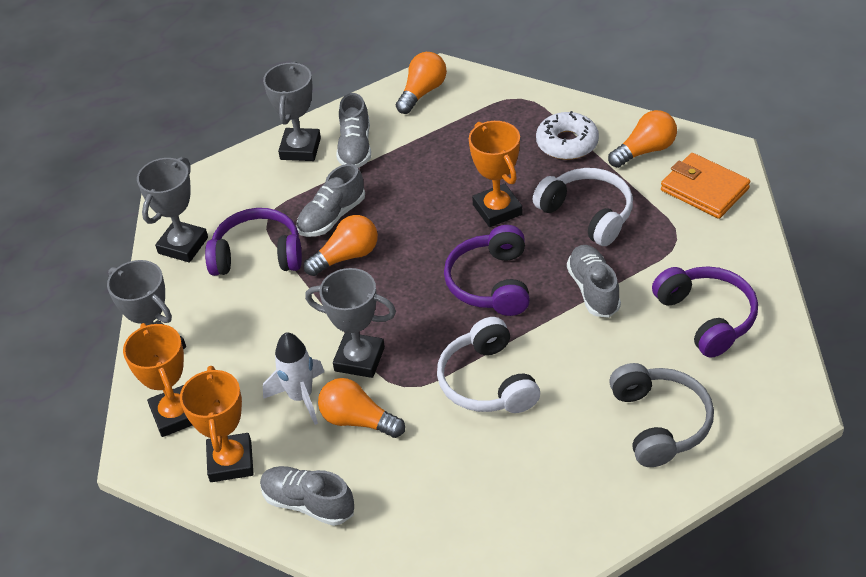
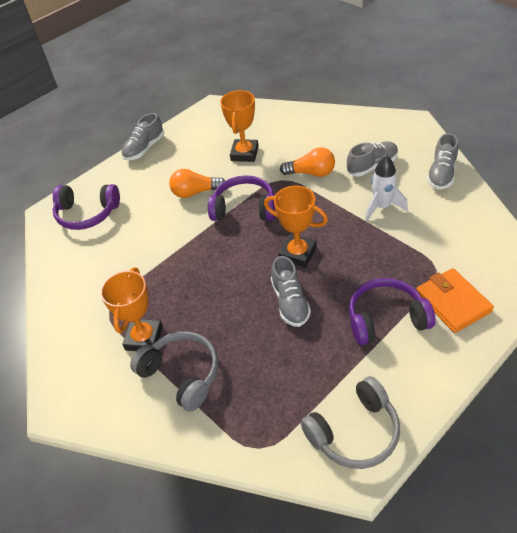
grey headphones: [609,363,714,467] = 1 -> [130,331,218,412] [301,376,400,469] = 2
grey trophy: [107,260,186,350] [137,157,208,263] [263,61,321,161] [305,268,396,378] = 4 -> none = 0
orange light bulb: [304,215,378,276] [318,378,405,438] [396,52,447,114] [608,110,677,168] = 4 -> [169,169,225,198] [280,147,335,177] = 2
white donut: [536,111,599,160] = 1 -> none = 0
white headphones: [437,317,540,413] [533,168,633,246] = 2 -> none = 0

